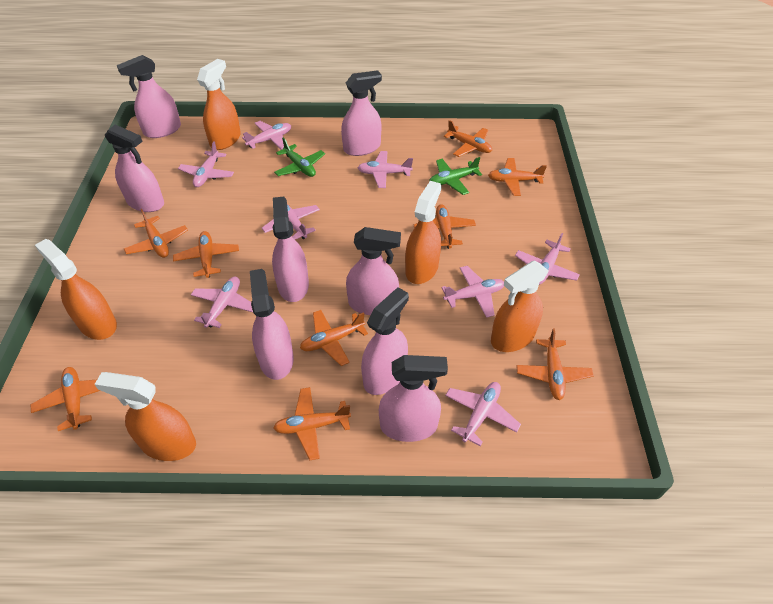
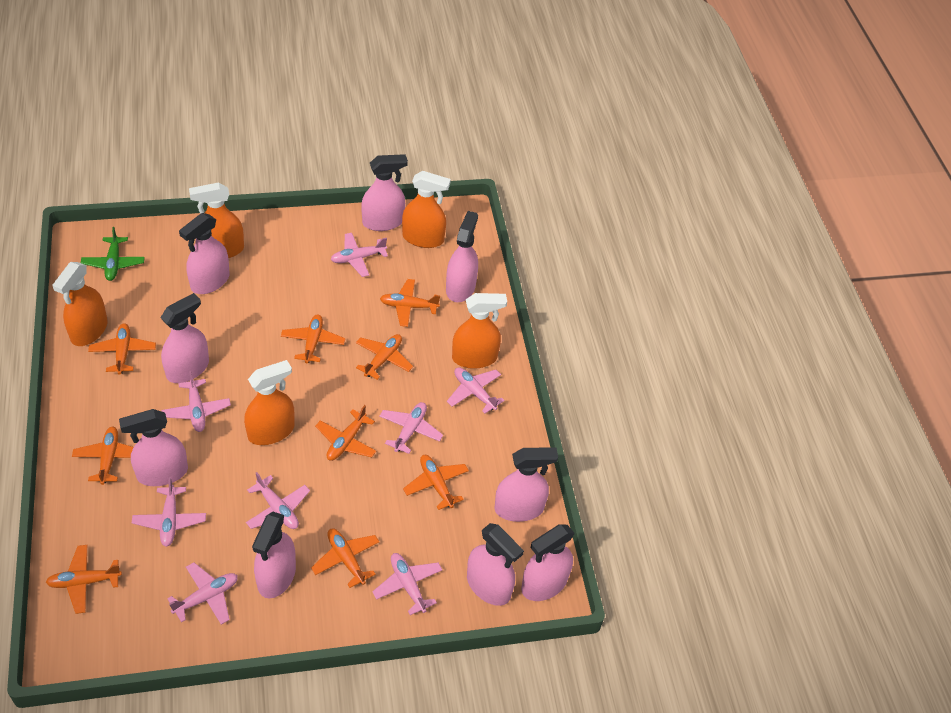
green plane: [274,137,325,177] [429,157,482,195] = 2 -> [81,227,145,281] = 1
pink spray bottle: [105,125,164,212] [117,55,181,138] [250,269,294,380] [272,197,309,302] [341,70,382,156] [346,227,401,315] [361,287,409,395] [379,355,448,442] = 8 -> [119,409,188,486] [161,293,209,383] [179,213,230,294] [252,512,296,599] [361,154,408,231] [446,211,478,302] [467,523,524,606] [495,447,558,522] [521,524,575,601] = 9

